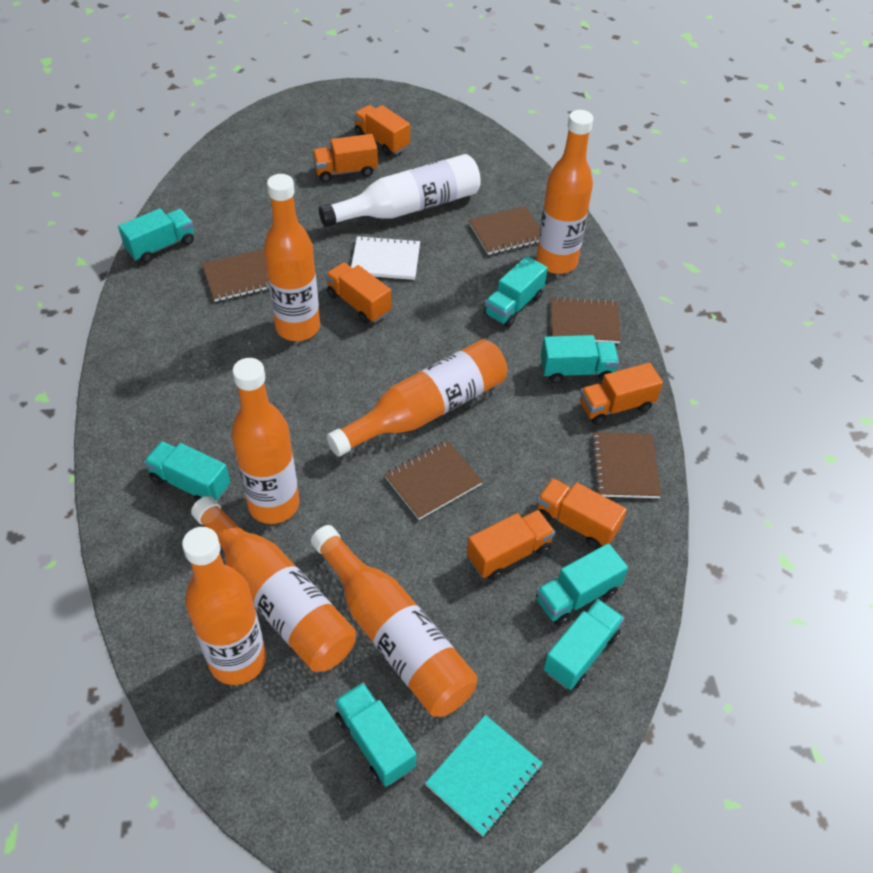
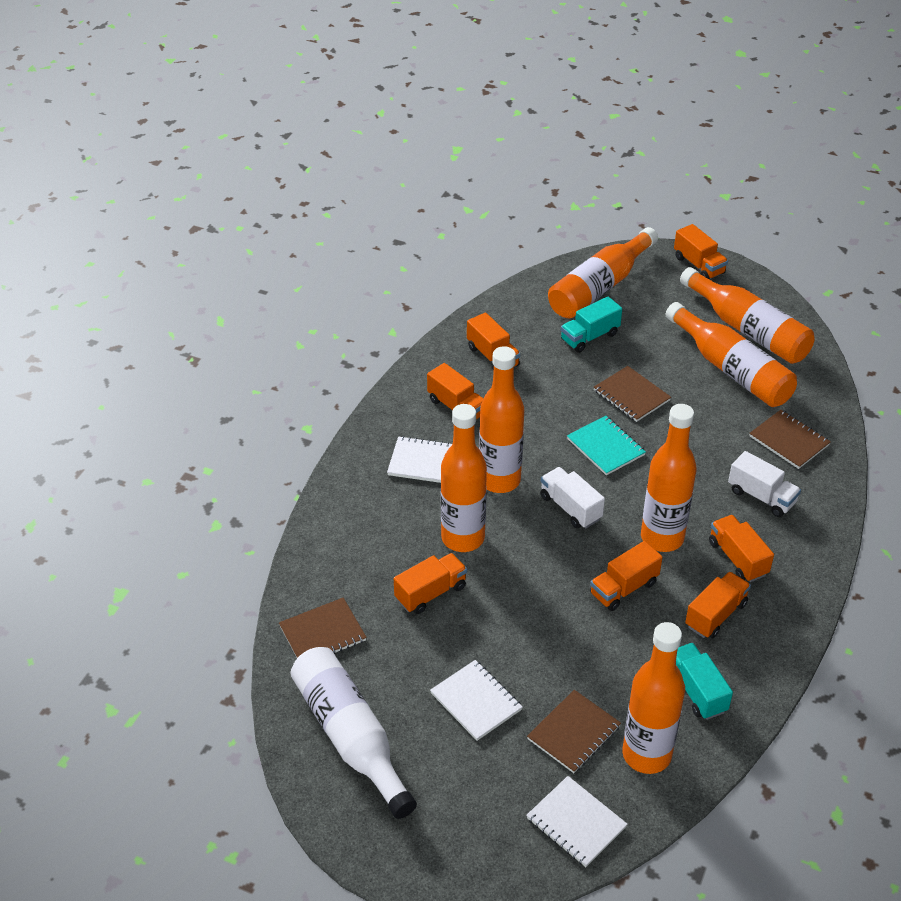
brown notebook: [202,249,269,302] [384,440,483,520] [469,206,540,255] [551,296,621,343] [591,432,661,498] = 5 -> [279,598,367,658] [527,690,621,773] [594,366,671,422] [749,410,831,469] = 4
orange truck: [312,134,378,182] [325,262,391,324] [354,105,410,155] [467,510,555,580] [537,478,627,549] [580,363,663,425] = 6 -> [394,553,467,614] [427,363,484,419] [467,312,520,371] [590,541,663,611] [674,224,728,279] [685,572,751,638] [709,515,774,582] = 7
turquoise truck: [118,208,194,263] [144,441,230,502] [334,683,416,787] [484,256,548,327] [536,543,628,626] [541,335,619,383] [543,599,624,690] = 7 -> [561,297,622,353] [676,643,733,720] = 2
white notebook: [351,236,420,280] = 1 -> [387,436,452,483] [430,660,523,741] [526,776,628,867] = 3
white truck: none = 0 -> [540,467,605,528] [728,451,801,517] = 2

